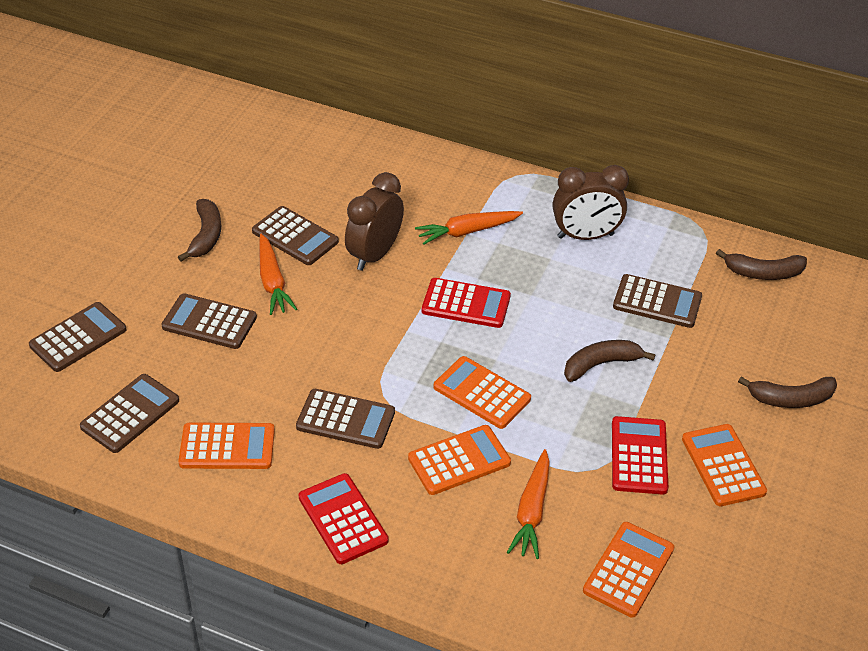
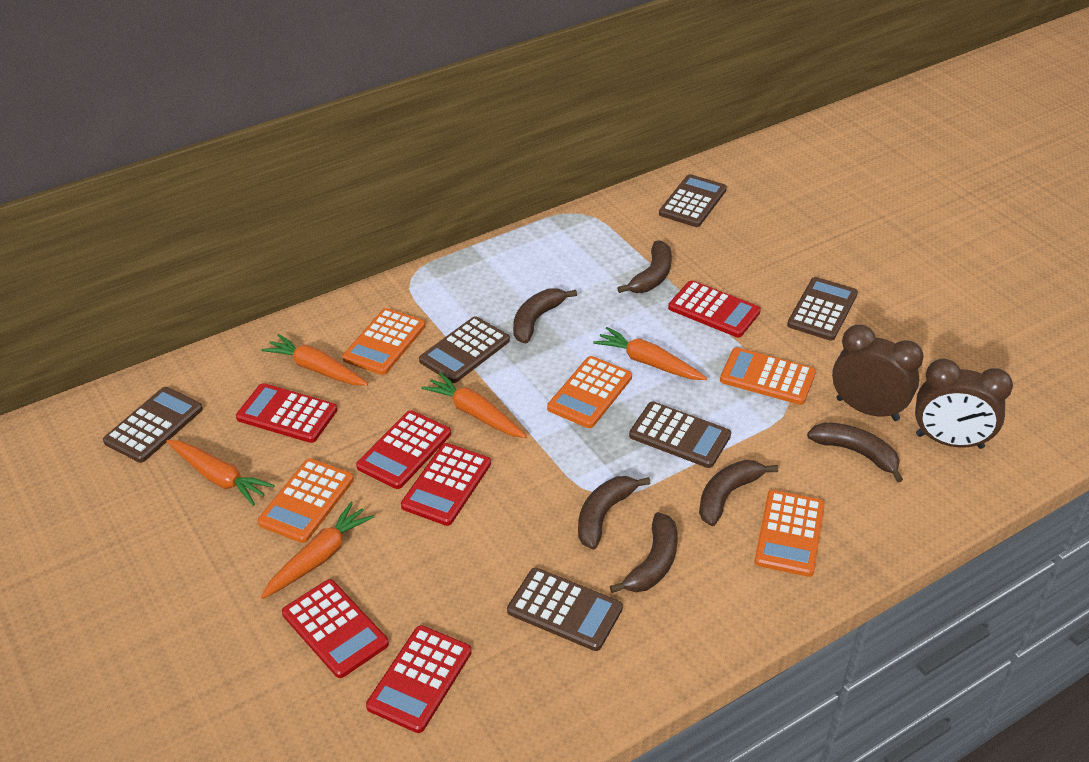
brown banana: [178,199,221,261] [564,340,655,382] [716,249,807,280] [738,376,837,408] = 4 -> [513,288,577,344] [578,476,651,550] [610,512,678,593] [617,241,672,293] [699,460,778,526] [807,423,903,482] = 6
orange carrot: [259,234,297,315] [415,211,523,245] [507,449,550,559] = 3 -> [166,440,275,506] [261,334,368,385] [261,502,374,599] [421,372,527,438] [593,327,707,380] = 5
red calculator: [299,473,389,564] [422,278,511,328] [612,416,668,495] = 3 -> [236,383,337,443] [282,579,389,678] [356,410,451,489] [366,625,472,733] [401,443,491,526] [668,280,761,337] = 6

